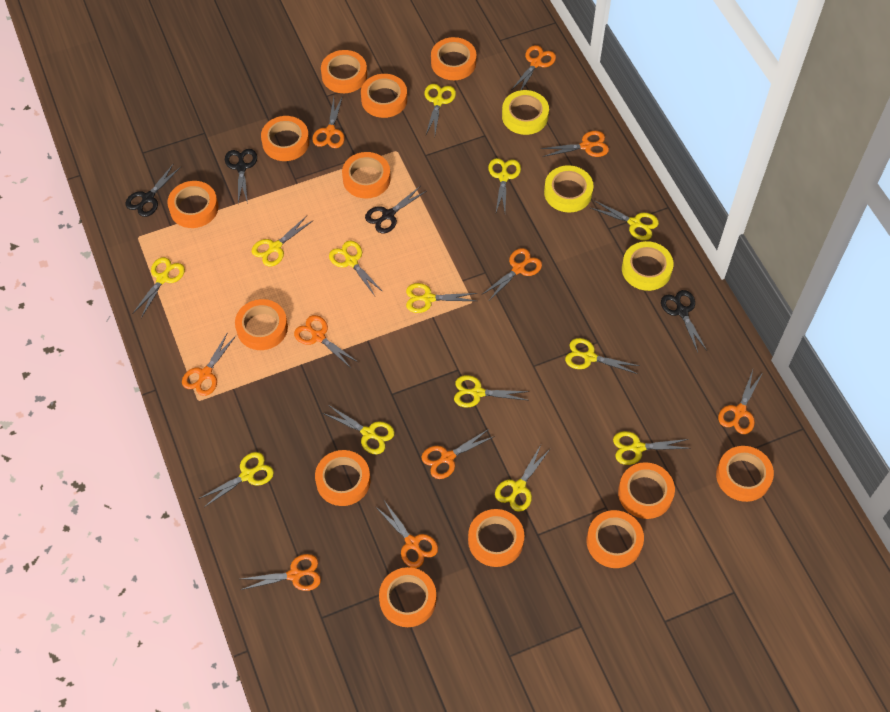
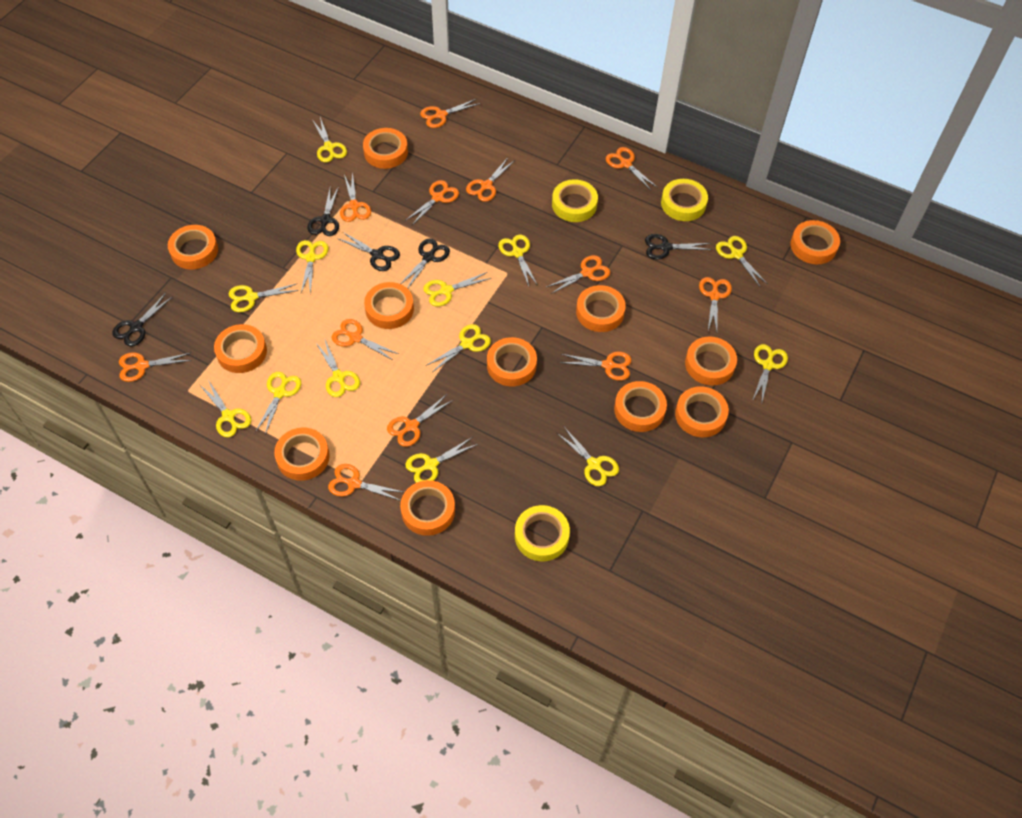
black scissors: [125,163,181,217] [225,149,257,204] [365,187,427,233] [661,290,707,353] = 4 -> [112,293,173,346] [307,186,339,236] [337,232,400,271] [400,238,450,289] [645,234,712,259] = 5
orange scissors: [182,332,236,396] [241,554,321,591] [294,315,358,368] [312,96,345,148] [376,501,438,568] [421,428,495,479] [481,248,542,301] [512,45,556,90] [541,131,609,157] [718,370,762,434] = 10 -> [119,352,192,382] [328,464,403,501] [331,319,398,361] [340,171,371,222] [387,394,453,447] [405,180,459,225] [420,99,481,128] [466,158,515,202] [546,255,610,294] [560,352,632,381] [606,147,658,191] [699,277,732,331] = 12
orange tape: [167,181,218,228] [235,299,288,350] [261,116,309,161] [315,450,370,506] [321,50,367,93] [342,152,391,199] [361,74,407,118] [379,567,436,627] [431,37,477,80] [468,509,524,567] [587,510,644,568] [618,462,675,519] [716,446,774,502] = 13 -> [168,225,218,269] [214,324,267,373] [274,427,330,481] [363,128,408,169] [364,282,414,329] [400,480,455,536] [487,337,537,386] [576,285,626,332] [614,381,667,432] [675,386,729,437] [685,337,737,386] [790,220,840,264] = 12

